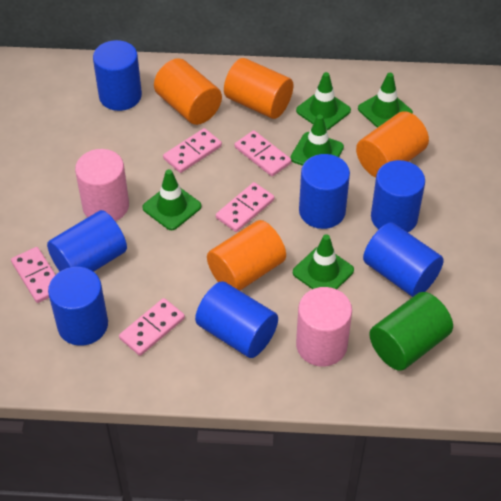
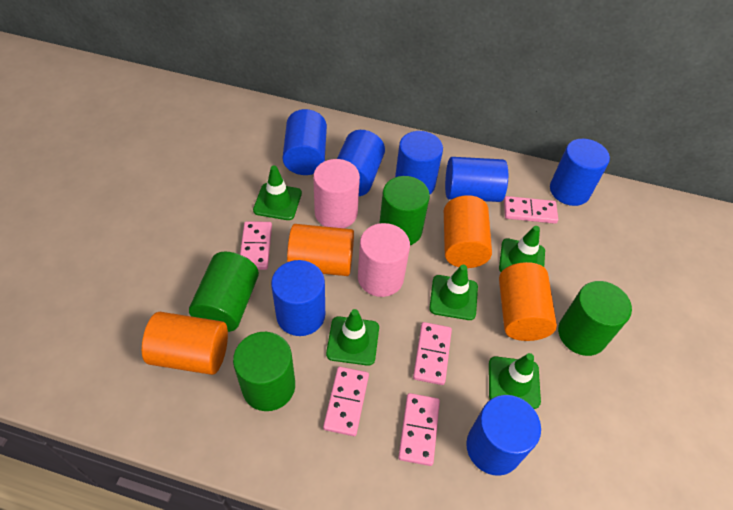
green cylinder: [369,292,453,371] = 1 -> [189,252,259,332] [233,332,295,411] [379,176,430,245] [558,281,632,356] = 4

